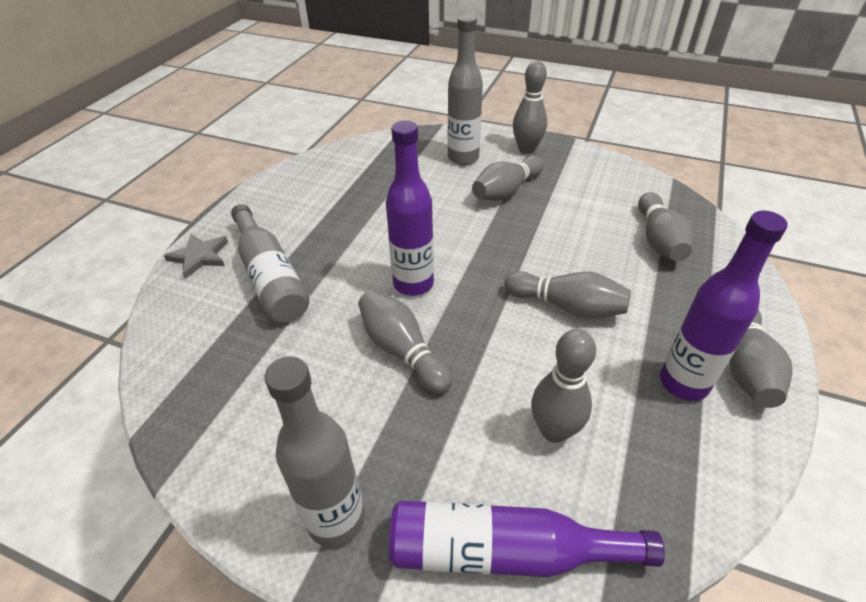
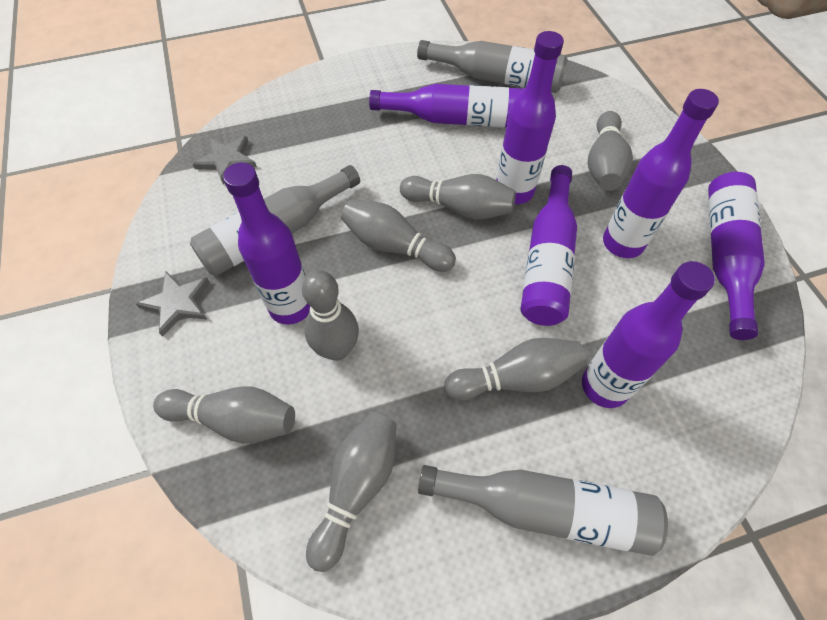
grey star: [164,234,228,279] = 1 -> [136,271,210,337] [193,136,257,185] = 2
purple bottle: [386,121,434,296] [389,500,665,577] [660,211,788,401] = 3 -> [223,162,310,325] [369,84,524,128] [496,31,564,204] [521,165,577,326] [582,261,715,408] [603,89,719,258] [708,172,765,340] = 7

